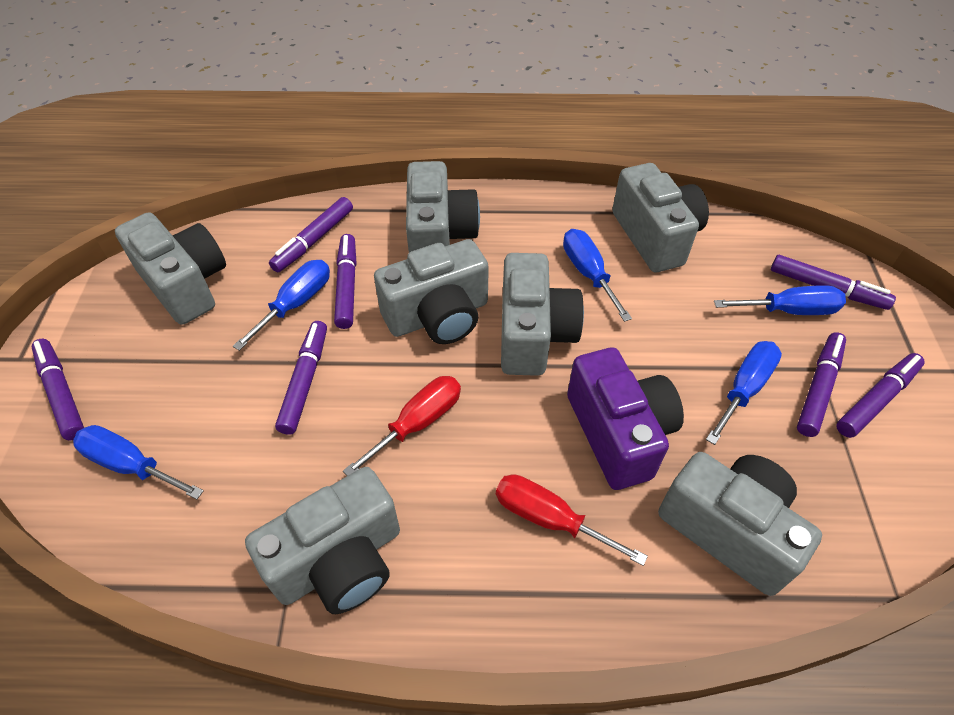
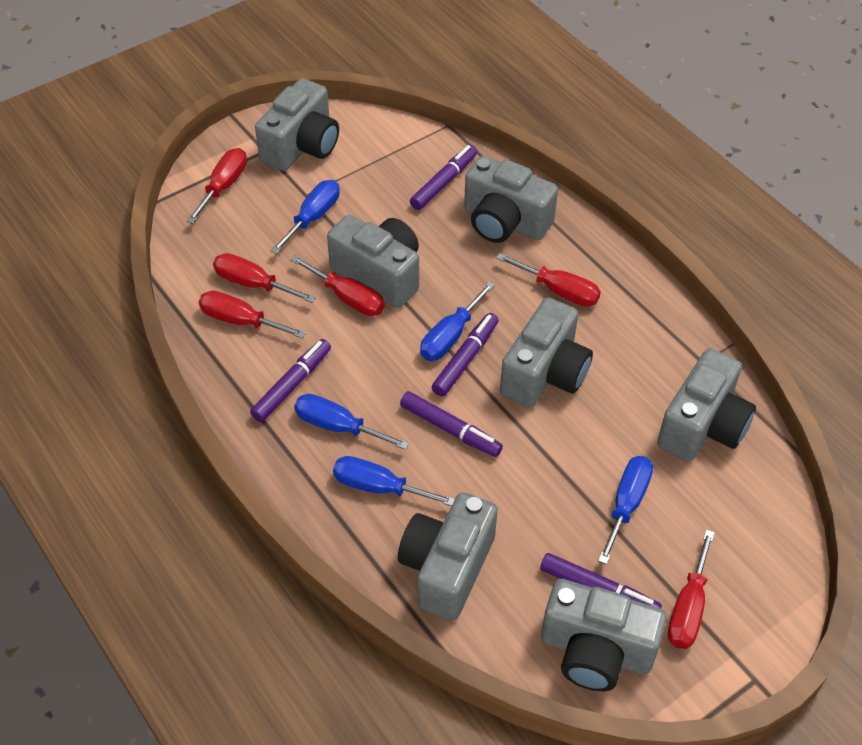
purple camera: [567,347,684,490] = 1 -> none = 0
purple marker: [32,339,84,440] [269,197,353,272] [275,321,327,435] [334,234,357,329] [771,255,896,310] [797,332,846,437] [836,353,925,438] = 7 -> [250,339,331,422] [400,391,503,457] [410,145,477,210] [431,313,499,396] [540,553,662,608] = 5
red screwdriver: [343,376,461,476] [496,474,648,566] = 2 -> [186,148,247,224] [199,291,306,339] [213,253,316,303] [290,255,385,316] [496,253,601,307] [668,530,715,649] = 6

